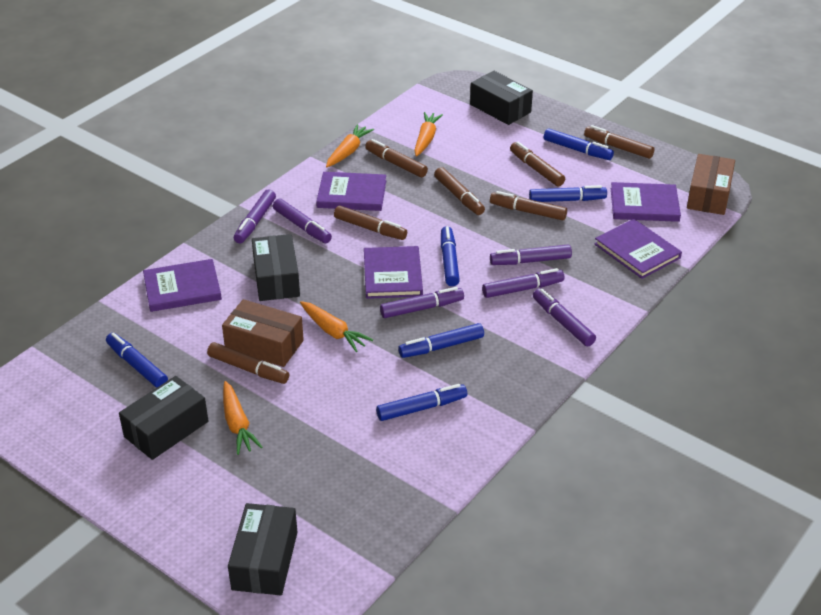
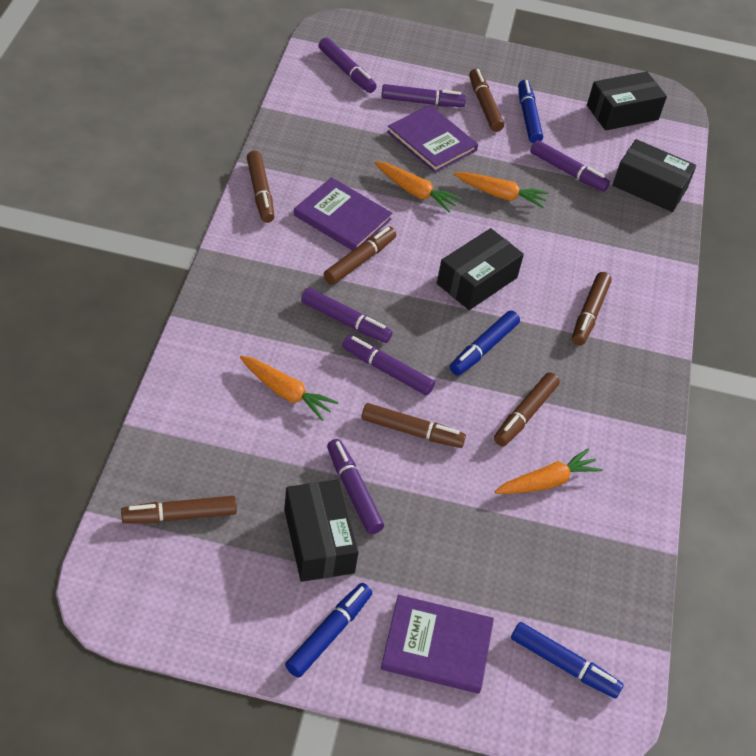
blue marker: [106,333,168,388] [376,384,467,421] [398,323,484,358] [441,226,460,286] [529,185,607,202] [544,128,614,160] = 6 -> [285,583,372,677] [450,310,520,376] [511,622,624,698] [518,80,543,143] = 4
brown box: [222,299,304,367] [687,154,735,215] = 2 -> none = 0
purple book: [143,259,222,312] [316,172,386,211] [364,246,423,299] [595,219,682,279] [611,182,681,222] = 5 -> [294,177,392,251] [381,595,494,694] [387,105,478,173] = 3

